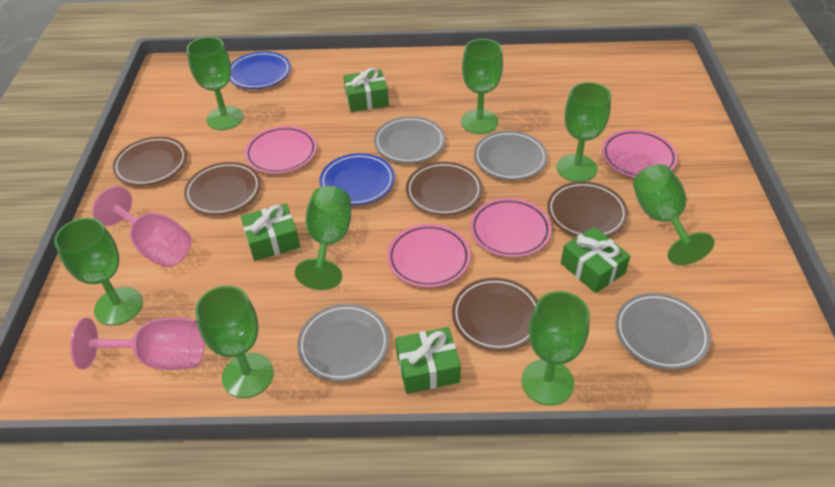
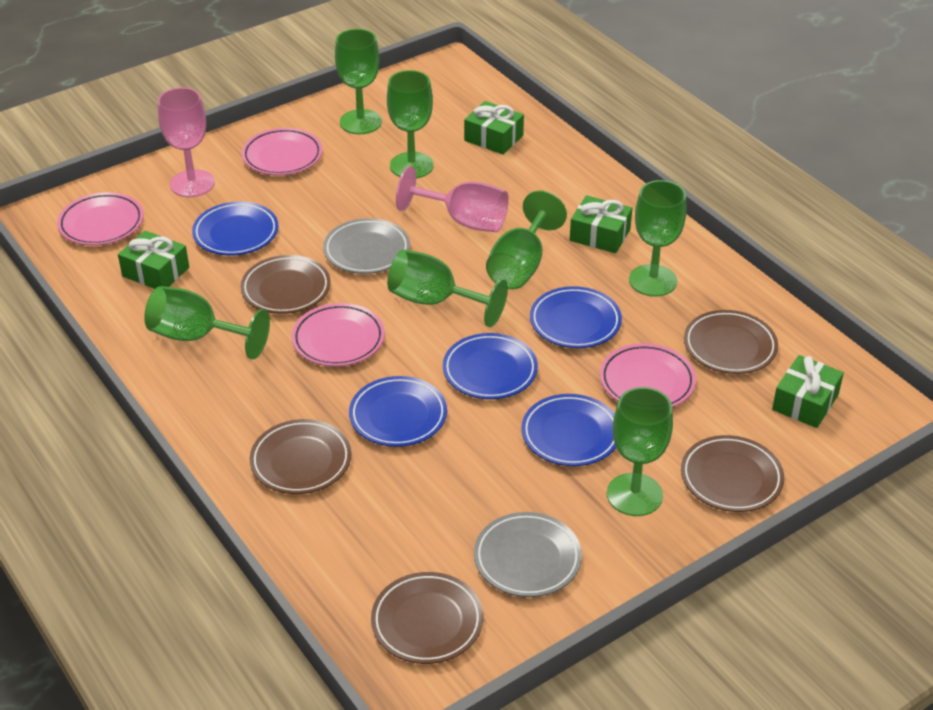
blue plate: [229,51,291,89] [319,153,395,205] = 2 -> [192,202,279,256] [349,376,447,447] [443,333,538,399] [521,394,616,466] [530,286,622,348] = 5
green goblet: [54,218,143,326] [186,37,244,130] [195,285,274,398] [295,186,351,290] [461,39,503,134] [521,291,590,406] [556,82,611,182] [633,164,715,265] = 8 -> [144,286,270,360] [335,29,382,134] [387,70,434,179] [387,249,508,327] [486,190,567,289] [607,387,673,516] [629,180,687,297] = 7
grey plate: [297,304,390,382] [374,116,445,163] [474,131,548,180] [615,293,711,370] = 4 -> [323,218,410,274] [474,512,582,597] = 2

